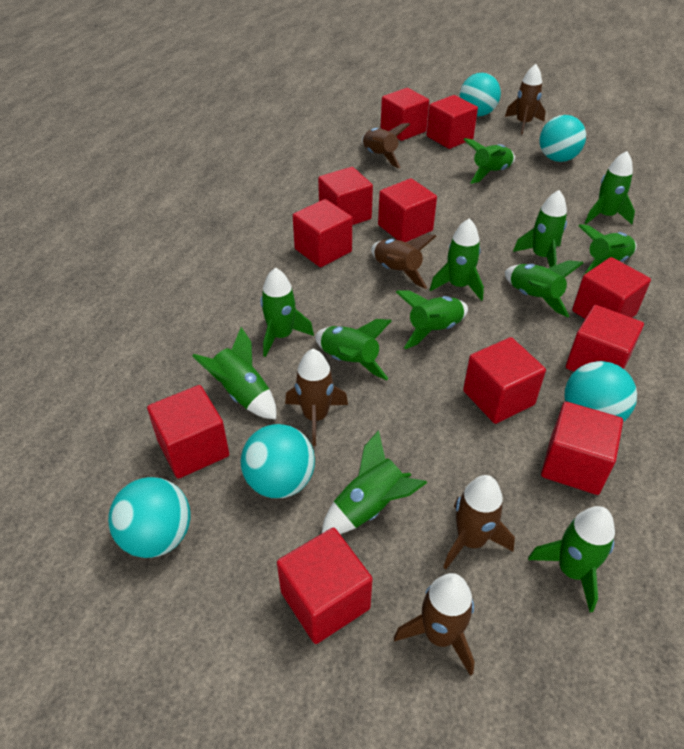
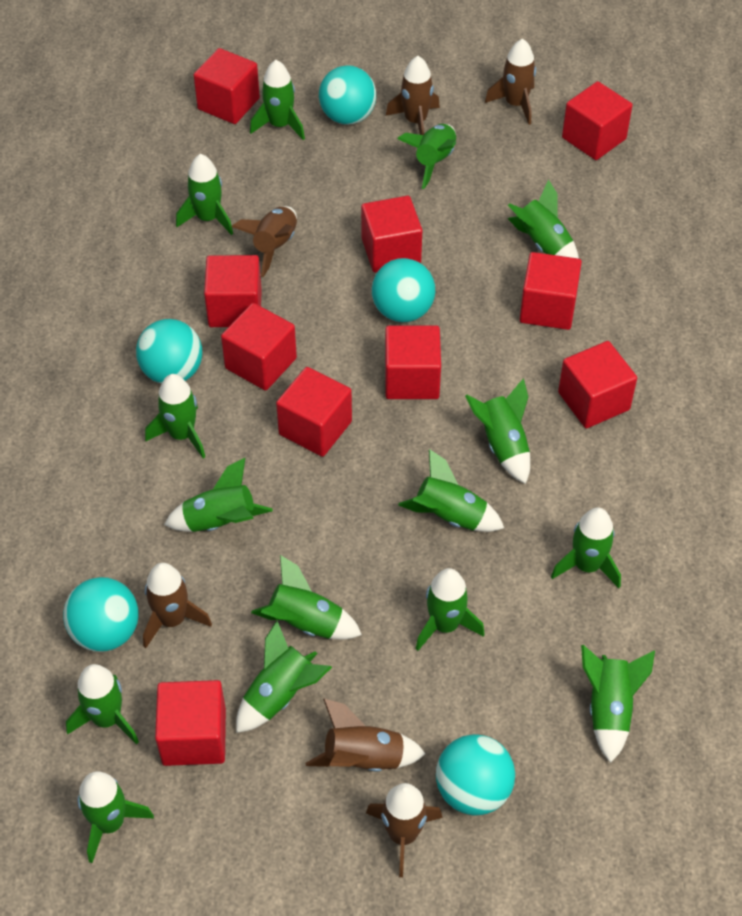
green rocket: [192,327,276,419] [260,268,314,357] [315,319,392,380] [322,430,427,534] [396,290,468,349] [430,219,484,301] [463,138,515,184] [505,260,583,317] [513,190,567,267] [528,506,615,612] [578,224,637,277] [585,151,635,224] = 12 -> [66,664,139,744] [77,771,154,863] [145,374,205,458] [164,458,273,532] [176,154,233,235] [236,621,332,733] [250,60,305,140] [251,555,362,640] [397,124,456,189] [398,449,504,532] [416,568,485,651] [465,378,530,484] [508,179,579,259] [551,508,621,588] [581,645,655,763] = 15
red cube: [147,385,229,479] [277,528,373,644] [293,199,352,267] [318,167,373,225] [378,178,437,243] [381,88,429,141] [426,95,478,149] [463,337,546,424] [541,402,623,495] [566,305,644,372] [572,257,651,319] = 11 -> [155,680,226,766] [194,48,260,124] [204,255,262,327] [221,303,297,391] [276,367,352,457] [361,196,422,273] [385,325,441,399] [519,252,582,330] [558,341,637,428] [562,81,633,160] = 10

